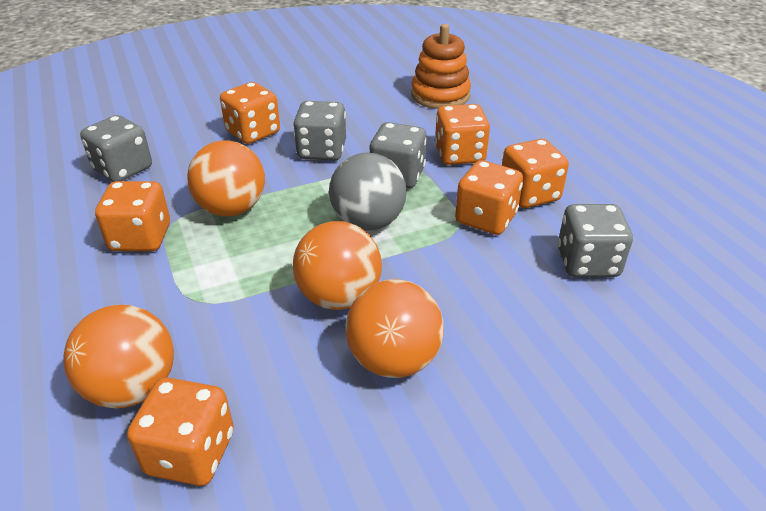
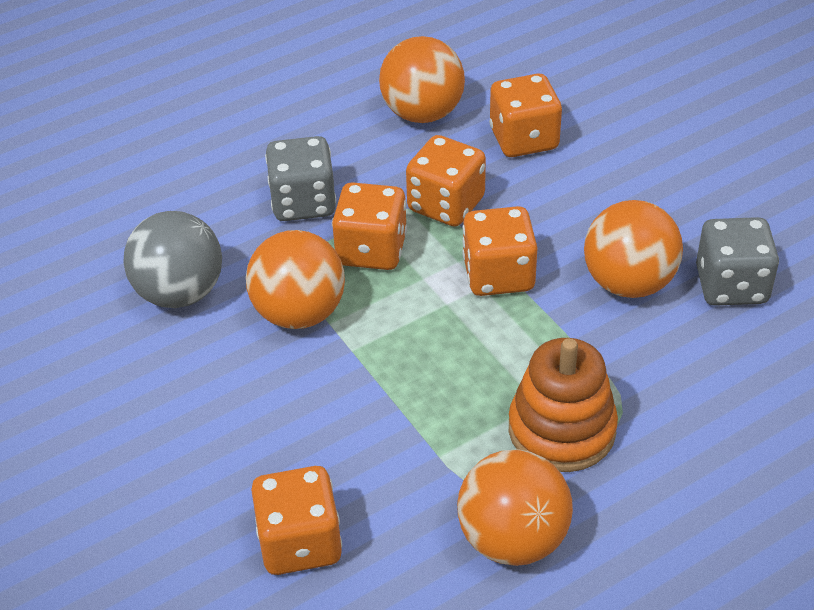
grey dice: [80,115,152,182] [293,101,346,161] [369,122,427,188] [558,204,633,277] = 4 -> [265,136,336,221] [696,217,779,306] = 2
orange dice: [95,181,170,251] [127,378,234,486] [220,82,280,144] [435,104,490,165] [455,160,523,235] [502,139,569,208] = 6 -> [251,466,342,575] [332,182,407,270] [406,135,486,226] [462,206,538,296] [489,74,562,157] = 5

